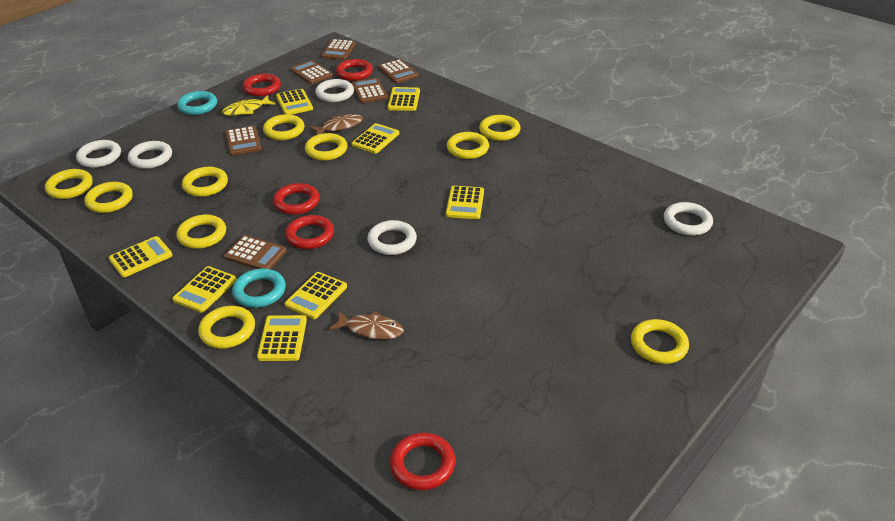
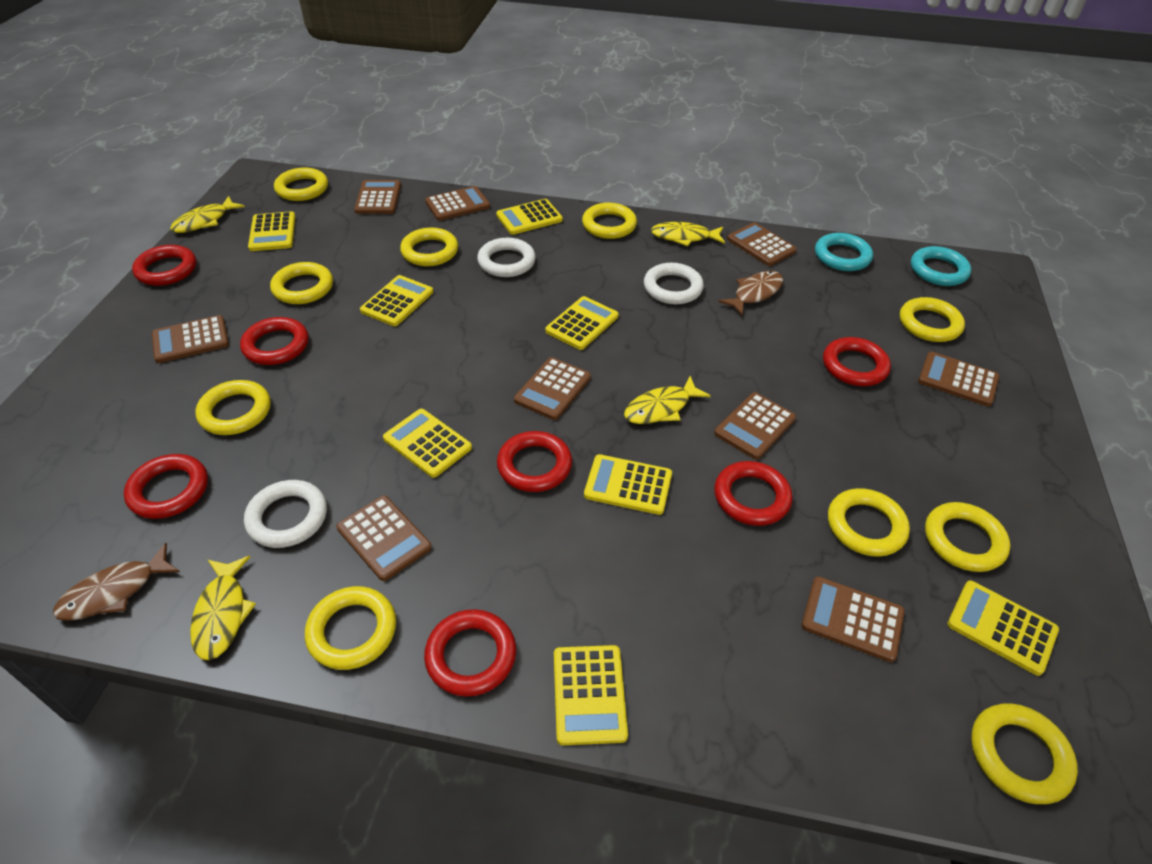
brown calculator: [224,235,287,269] [226,126,261,156] [290,60,333,84] [321,39,356,60] [352,78,388,103] [378,59,419,83] = 6 -> [152,315,229,363] [337,496,432,581] [354,180,401,214] [425,186,490,221] [514,357,591,420] [714,392,796,459] [727,222,797,266] [801,576,905,662] [918,352,999,406] = 9
red ring: [242,74,281,96] [273,183,319,215] [285,215,334,249] [336,59,373,81] [390,433,455,490] = 5 -> [124,454,208,519] [132,245,196,286] [240,317,308,365] [424,609,516,697] [497,431,572,492] [714,461,792,526] [823,337,891,386] = 7
white ring: [76,140,121,168] [128,141,172,169] [315,79,354,102] [367,220,417,255] [664,202,713,236] = 5 -> [244,480,327,548] [477,238,536,277] [644,263,704,304] = 3
yellow fish: [222,95,275,116] = 1 -> [170,196,245,233] [190,556,256,660] [624,376,711,424] [651,222,725,246] = 4

